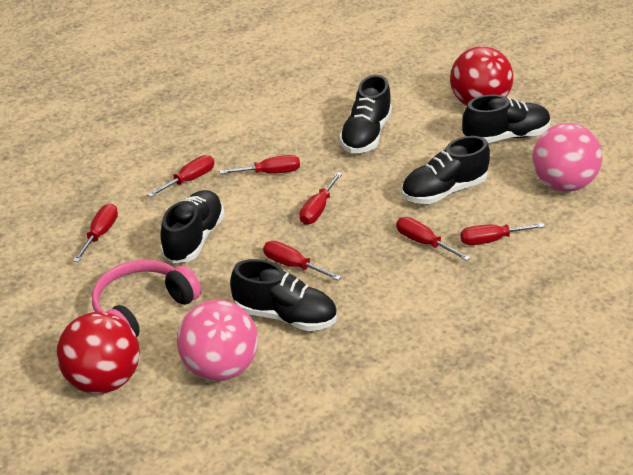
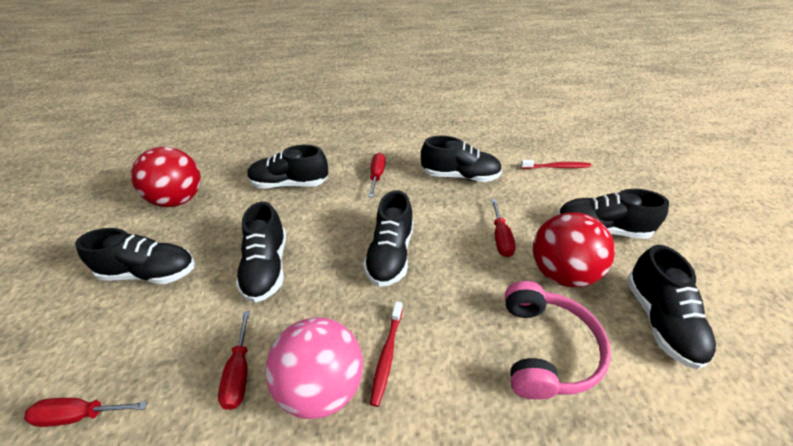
black shoe: [160,190,224,263] [230,259,337,331] [339,75,392,153] [401,136,490,204] [462,95,551,143] = 5 -> [75,228,195,284] [235,202,286,303] [247,145,328,189] [363,190,413,287] [421,136,502,182] [557,189,669,239] [627,245,716,369] = 7
pink ball: [177,300,258,381] [533,123,602,192] = 2 -> [265,317,363,419] = 1
red screwdriver: [73,204,118,262] [147,155,214,197] [219,155,300,174] [263,241,341,280] [300,172,342,224] [396,217,471,261] [460,223,545,245] = 7 -> [24,398,148,427] [218,311,250,410] [368,153,386,197] [491,199,516,257] = 4
red toothbrush: none = 0 -> [370,301,403,407] [520,160,591,169] = 2

